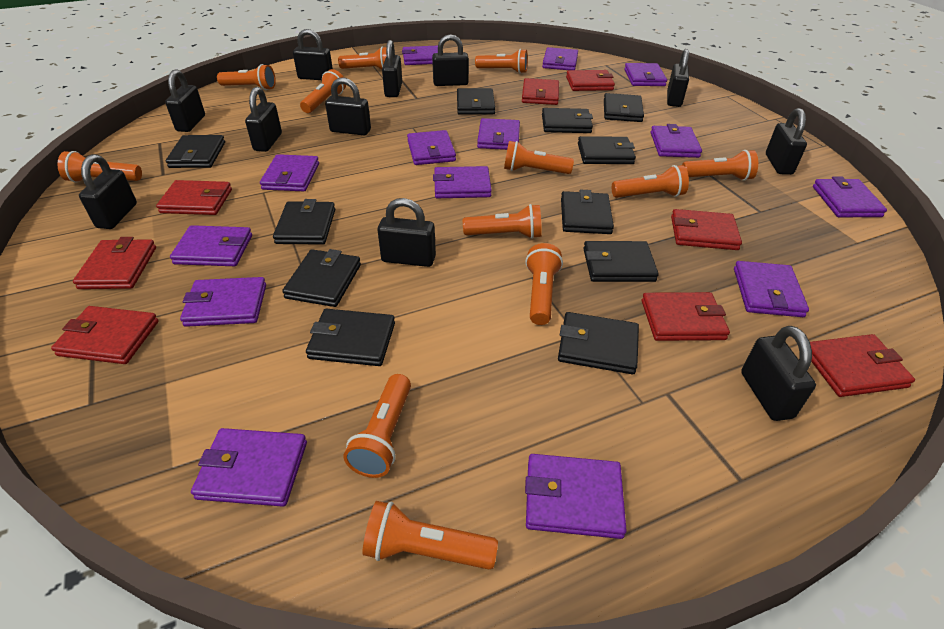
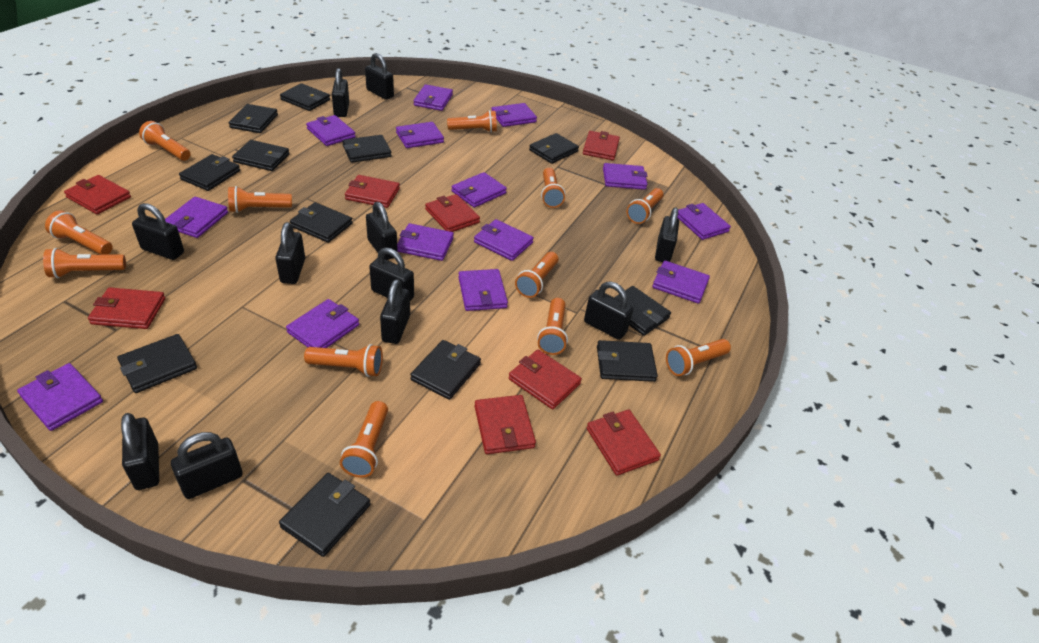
black wallet: [166,135,225,168] [273,199,335,245] [282,249,361,307] [306,309,395,366] [457,88,495,115] [542,108,593,133] [558,312,639,374] [561,190,614,234] [578,136,636,164] [583,241,659,282] [604,93,644,122] = 11 -> [117,334,197,393] [179,154,240,191] [229,104,278,133] [232,140,290,171] [279,473,371,557] [280,83,330,111] [290,202,353,243] [342,135,392,163] [410,340,481,400] [529,133,579,164] [597,340,658,382] [614,286,671,336] = 12

